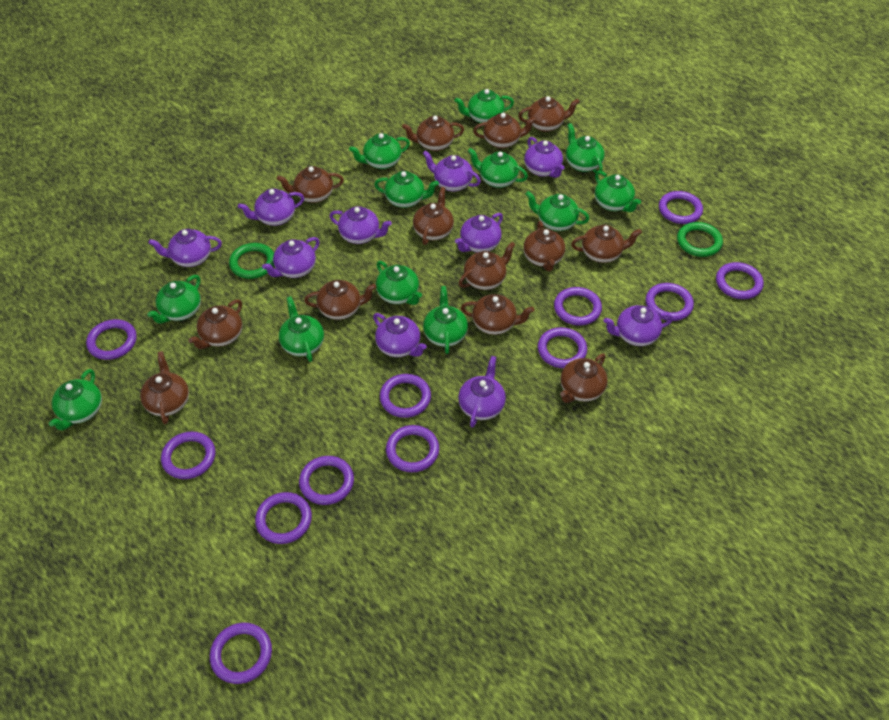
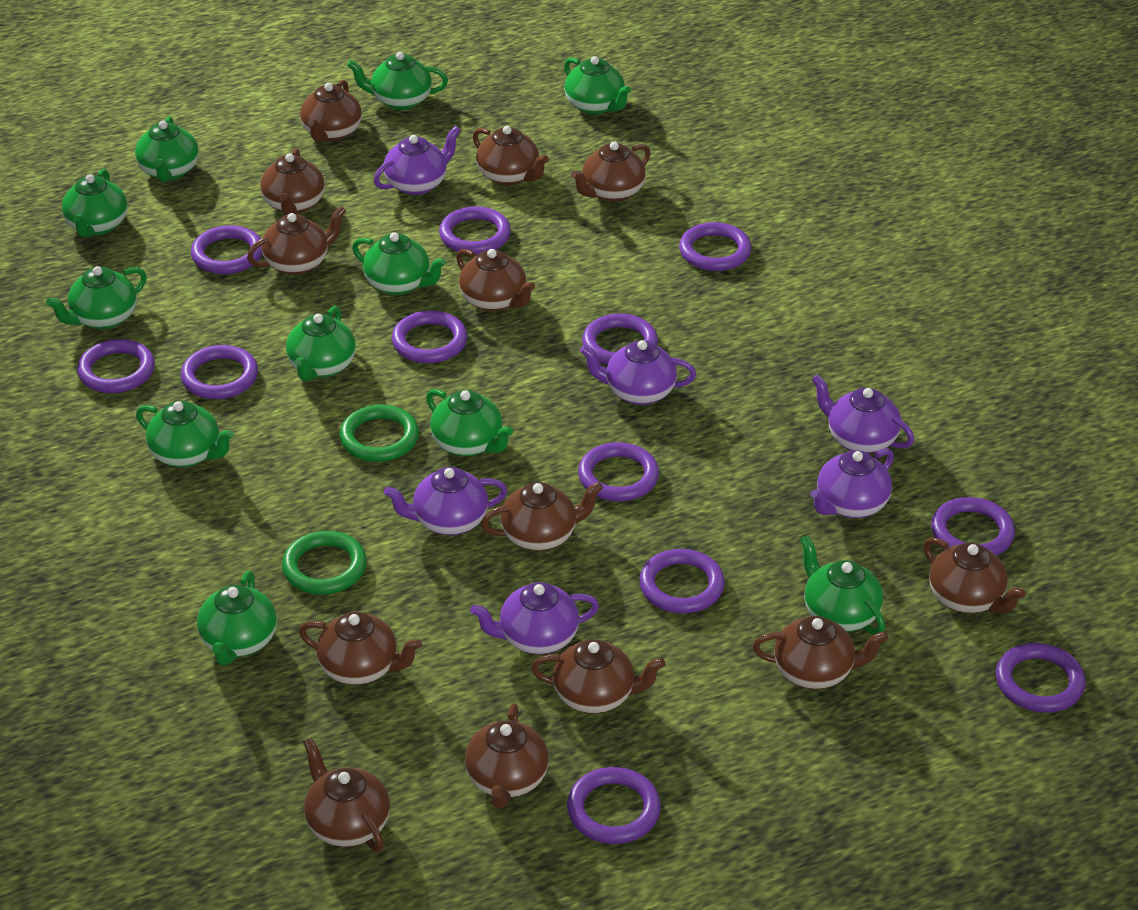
green teapot: [49,369,102,431] [147,275,201,324] [279,296,324,362] [349,133,410,169] [374,171,439,208] [376,261,422,305] [423,286,468,354] [454,89,514,123] [468,148,528,188] [525,191,589,231] [566,123,604,173] [595,171,641,212] = 12 -> [46,266,147,329] [62,169,128,237] [135,116,199,182] [136,401,234,467] [197,571,277,666] [286,306,356,381] [347,52,448,110] [352,232,446,295] [426,389,513,456] [564,56,631,115] [800,535,885,635] = 11
purple teapot: [148,229,222,267] [238,188,304,226] [262,237,320,278] [329,206,392,244] [373,313,427,357] [422,150,481,192] [455,213,503,252] [458,356,506,428] [524,137,565,178] [603,305,673,346] = 10 -> [374,126,460,195] [384,467,508,535] [470,582,599,654] [580,340,696,405] [810,448,894,518] [812,374,914,453] = 6

